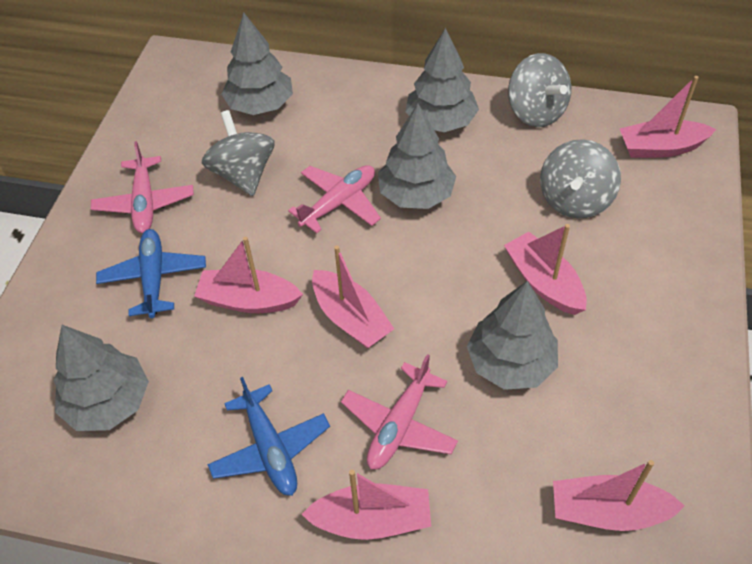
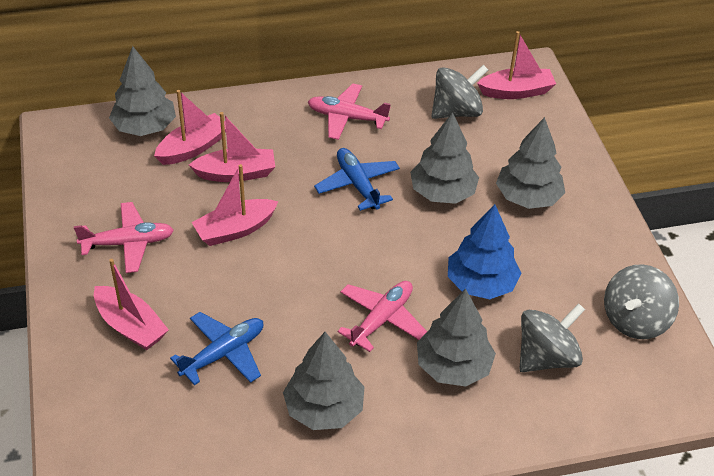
blue tree: none = 0 -> [448,204,521,299] = 1
pink boat: [194,237,303,313] [301,469,431,540] [312,246,394,349] [504,224,587,315] [553,460,685,531] [620,76,716,158] = 6 -> [94,259,169,350] [154,90,226,165] [189,112,275,182] [191,164,278,246] [477,31,556,99] = 5

